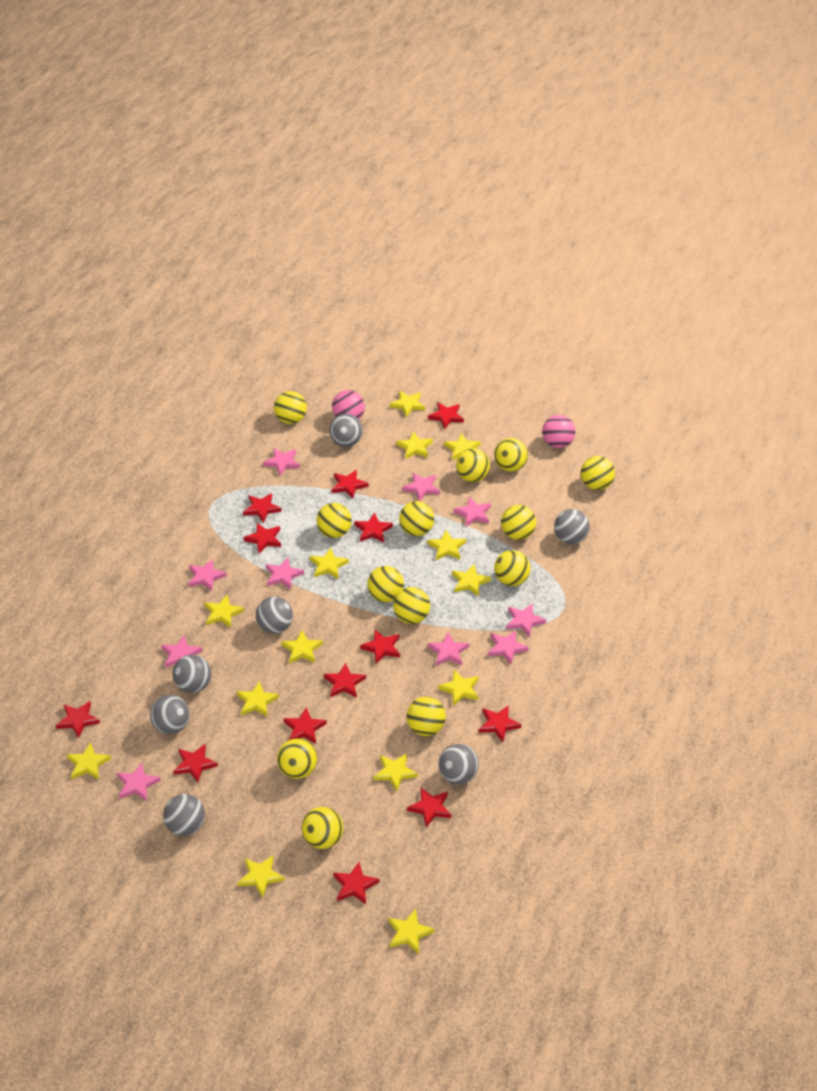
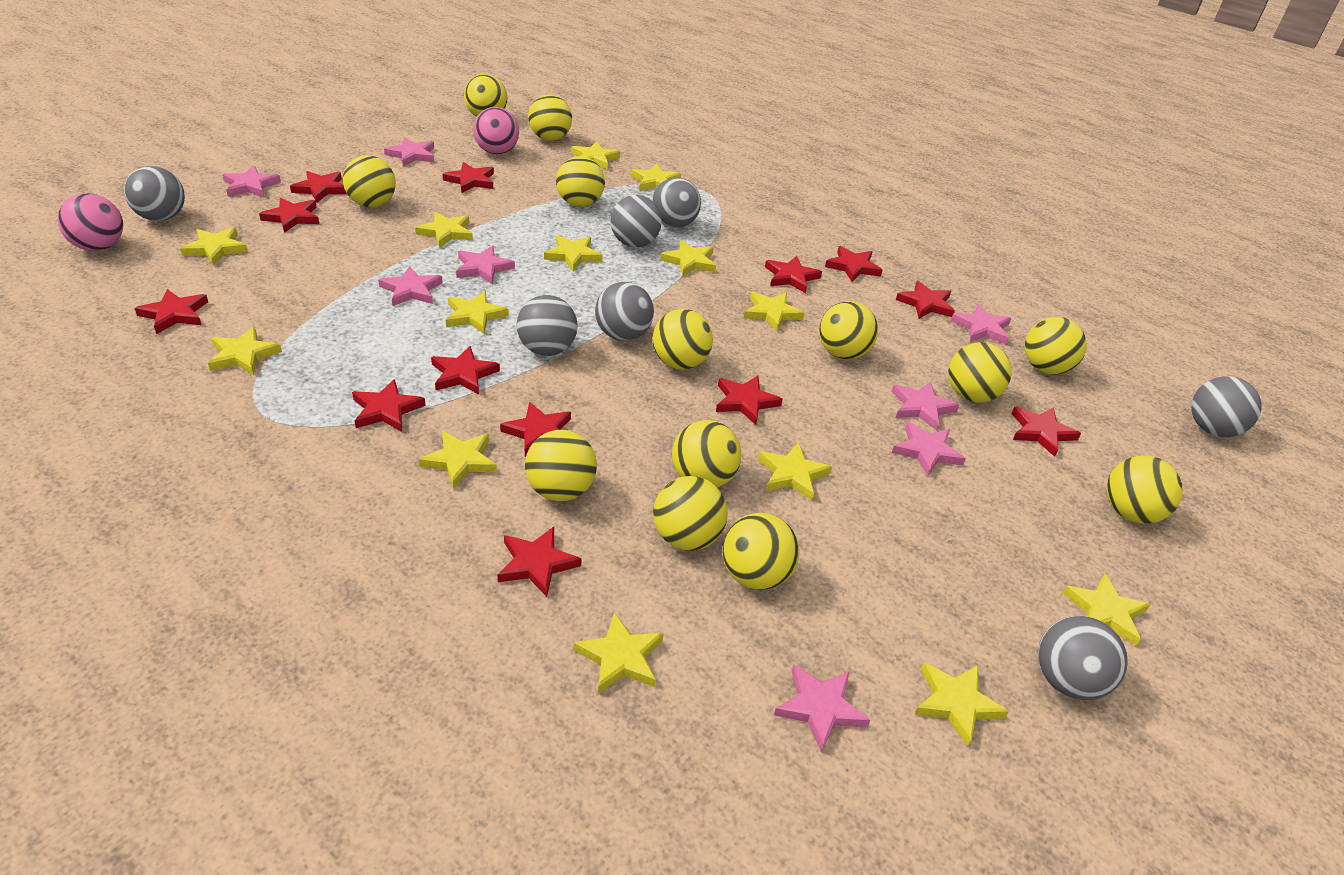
pink star: [117,763,161,801] [161,635,203,668] [188,559,227,591] [263,448,300,476] [266,558,304,589] [402,473,440,501] [428,632,469,666] [454,497,491,527] [488,630,529,664] [506,603,546,637] = 10 -> [222,166,281,197] [378,266,443,306] [384,137,434,166] [456,246,515,285] [774,664,871,752] [892,382,959,430] [892,422,966,476] [951,304,1011,345] = 8

